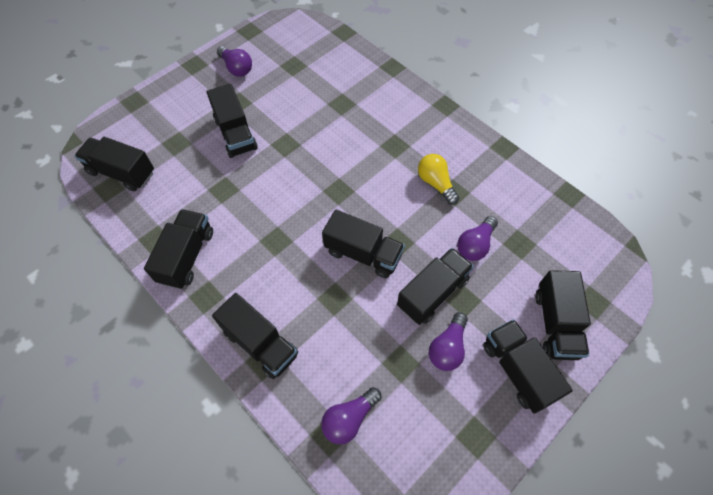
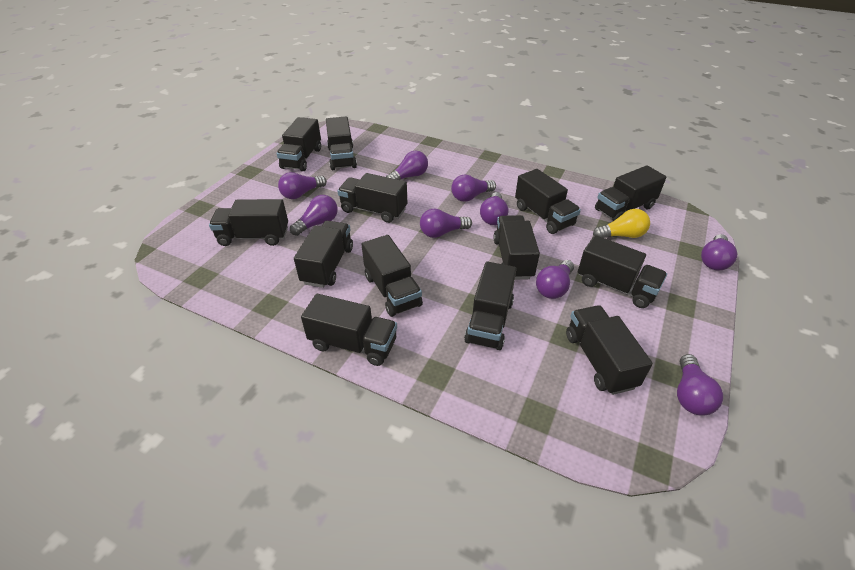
black truck: [75,137,154,191] [144,209,213,289] [207,84,258,158] [212,293,298,379] [322,209,405,278] [397,248,474,325] [483,319,573,414] [535,270,591,360] = 8 -> [209,199,288,246] [276,117,321,171] [294,221,353,288] [301,294,397,366] [326,117,357,170] [337,173,407,223] [361,235,423,317] [464,261,516,350] [493,215,540,280] [515,169,581,234] [566,305,653,395] [578,235,667,308] [595,165,666,221] = 13
purple light bulb: [217,46,252,77] [321,387,382,444] [429,312,468,371] [457,216,498,261] = 4 -> [278,172,327,199] [290,195,338,236] [386,151,428,180] [420,209,472,238] [451,174,496,202] [480,192,508,225] [536,260,574,299] [677,354,723,416] [701,234,737,271] = 9

